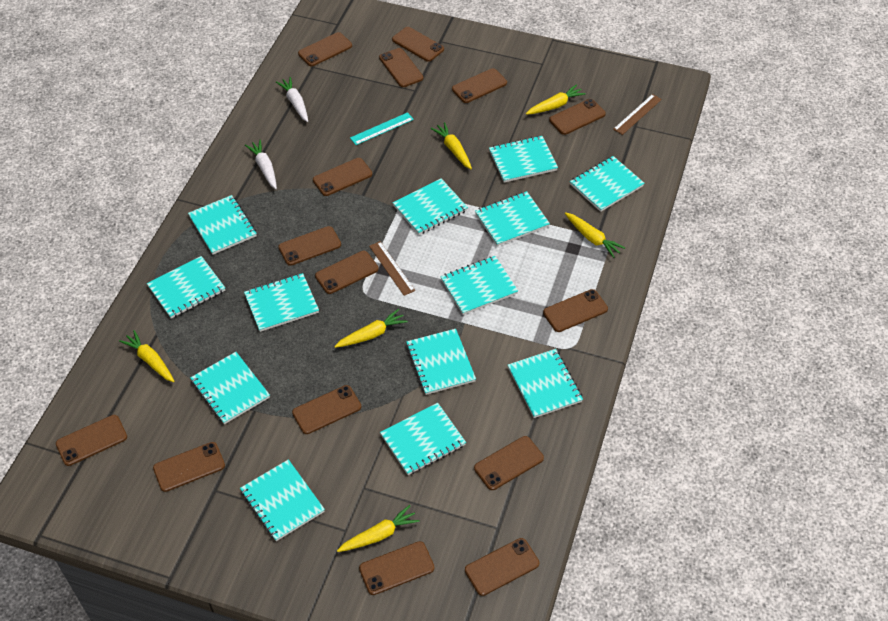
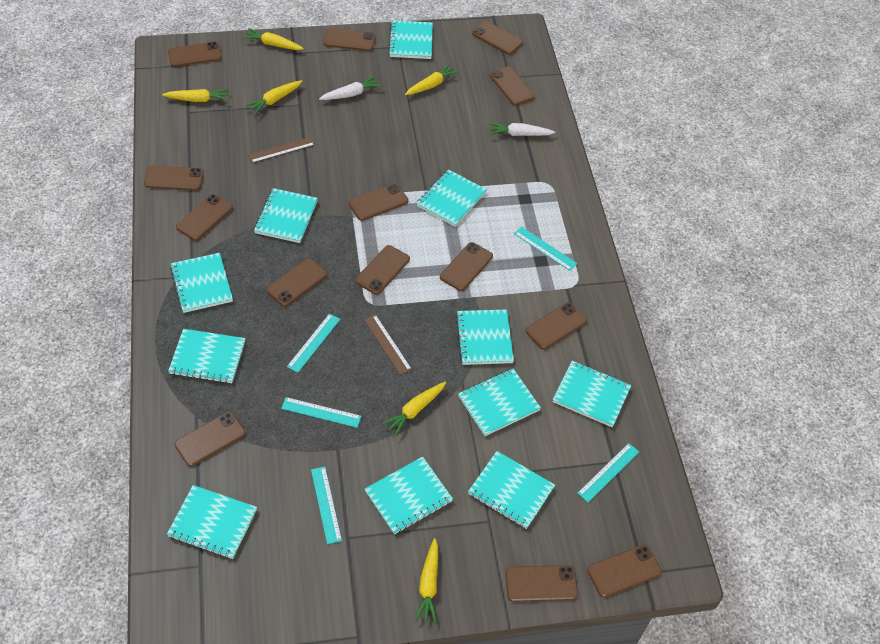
brown phone: [56,415,127,466] [153,442,225,492] [278,226,341,266] [292,385,361,434] [298,32,352,66] [313,158,372,196] [315,251,379,294] [359,541,435,595] [379,48,423,87] [392,27,444,62] [452,68,507,103] [465,538,539,596] [474,436,544,490] [543,289,608,332] [549,99,606,135] = 15 -> [144,165,204,191] [168,42,222,67] [174,412,246,466] [176,194,233,241] [266,258,327,306] [323,28,375,51] [349,184,408,221] [355,245,410,295] [440,242,493,291] [472,21,523,55] [490,66,535,105] [505,565,578,602] [526,303,587,350] [587,545,662,597] = 14
turquoise notebook: [147,256,225,318] [188,195,257,255] [190,352,270,424] [240,459,325,541] [244,273,319,332] [380,403,466,475] [393,178,468,235] [406,329,476,395] [441,256,518,315] [475,191,550,246] [489,136,558,183] [508,349,583,418] [570,156,645,212] = 13 -> [167,485,257,559] [168,329,246,384] [170,253,233,313] [254,188,318,243] [365,457,453,535] [388,20,433,59] [416,169,487,227] [455,309,514,365] [458,369,541,436] [468,451,555,529] [553,361,631,427] = 11
turquoise ruler: [350,112,414,145] = 1 -> [281,397,361,428] [287,313,340,373] [311,467,342,544] [514,227,578,271] [577,443,639,503] = 5

